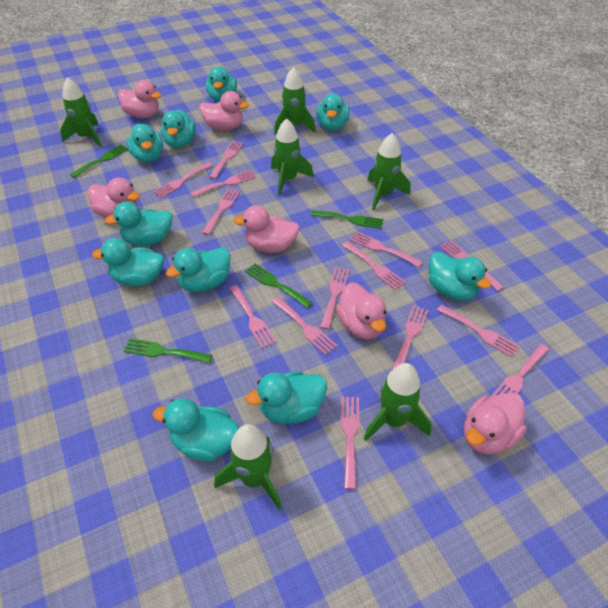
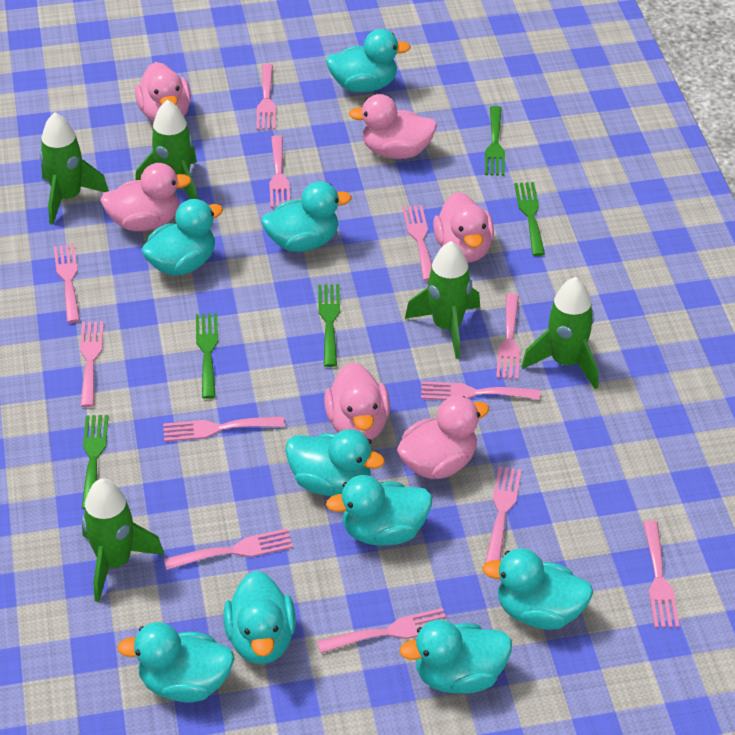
green fork: [70,144,128,178] [124,338,212,363] [245,263,313,308] [311,210,383,229] = 4 -> [82,415,108,509] [196,313,218,399] [318,284,340,367] [485,106,505,176] [514,182,545,256] = 5
green rocket: [60,77,102,147] [214,424,282,510] [271,118,314,196] [274,67,316,134] [364,363,432,441] [367,133,411,210] = 6 -> [39,112,109,225] [82,478,164,602] [135,100,198,199] [405,241,480,359] [521,277,598,389] = 5
pink fork: [153,162,213,198] [190,170,256,197] [202,188,240,235] [209,141,244,179] [229,285,276,348] [272,297,338,355] [320,267,349,330] [341,396,359,489] [342,241,406,290] [350,231,422,267] [391,306,429,370] [437,304,520,358] [440,240,504,291] [490,344,549,398] = 14 -> [54,244,80,323] [80,321,104,407] [163,416,285,442] [164,529,293,570] [256,63,276,130] [269,135,290,208] [317,608,447,653] [402,205,432,281] [421,381,540,400] [485,466,522,563] [496,294,520,380] [643,521,679,628] = 12
turquoise duck: [92,238,164,287] [105,201,173,246] [126,123,163,163] [153,398,239,462] [161,109,196,148] [166,247,231,292] [206,67,237,102] [246,371,327,424] [317,94,350,131] [429,252,491,301] = 10 -> [117,622,235,702] [141,199,223,276] [223,571,296,664] [261,181,352,252] [285,429,385,497] [326,29,411,92] [326,475,432,546] [399,619,512,694] [482,548,593,630] = 9

